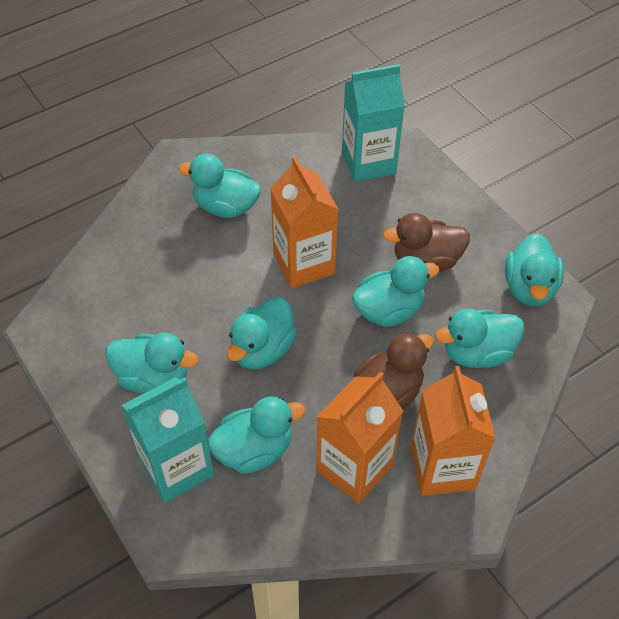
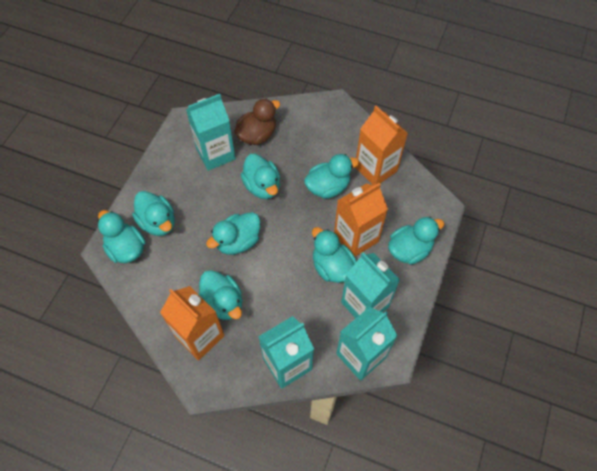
brown duck: [354,332,434,410] [383,213,470,272] = 2 -> [234,99,280,145] = 1
turquoise carton: [121,377,214,503] [342,64,405,182] = 2 -> [186,94,236,171] [258,316,314,389] [336,307,397,381] [341,252,400,318] = 4
turquoise duck: [106,333,199,393] [178,154,261,218] [208,396,306,474] [227,297,297,369] [352,256,439,327] [435,309,524,368] [505,233,564,307] = 7 -> [97,210,146,263] [132,191,175,236] [198,270,242,320] [206,212,260,255] [241,154,280,199] [304,154,359,199] [312,227,356,283] [388,217,444,265] = 8

